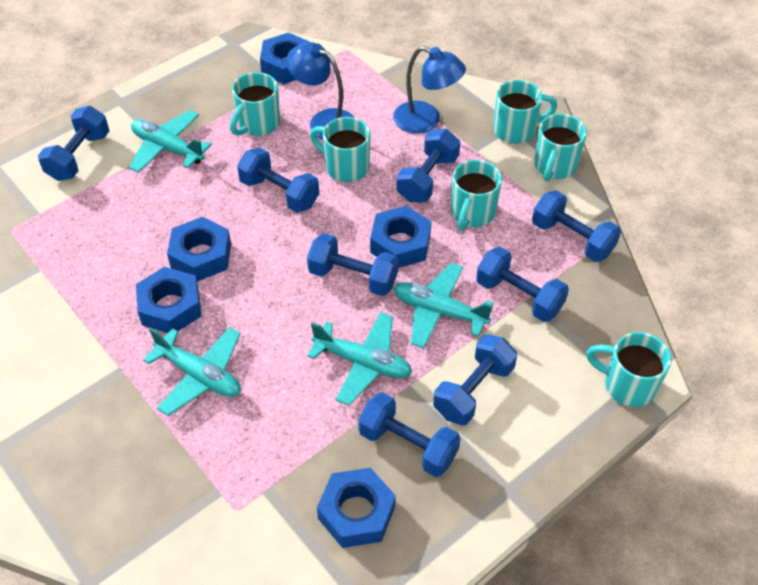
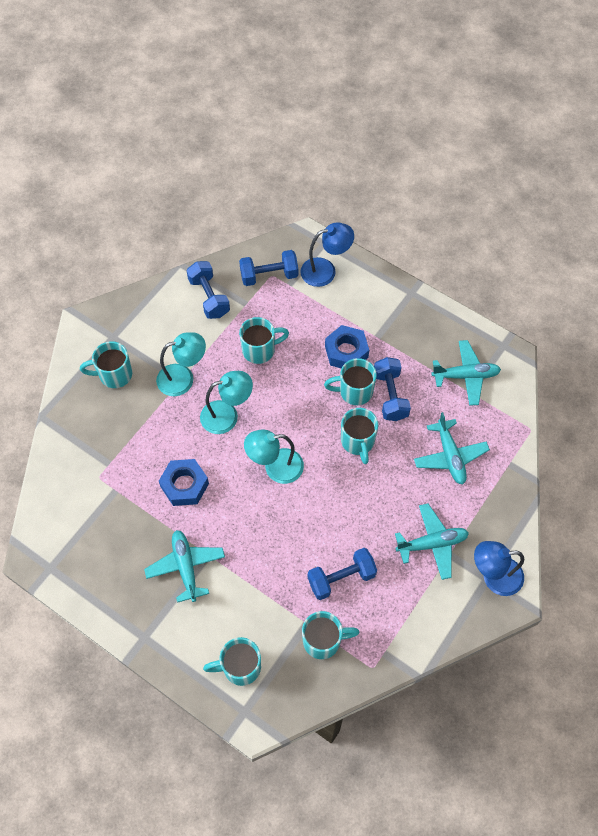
blue dumbbell: [38,106,109,181] [237,148,319,213] [307,233,399,296] [358,392,460,477] [396,129,460,202] [433,334,517,425] [476,247,569,322] [532,190,621,262] = 8 -> [186,261,230,319] [239,250,298,286] [308,548,377,600] [374,357,411,421] = 4
blue nut: [136,267,201,333] [167,217,231,282] [260,32,310,84] [317,468,396,548] [370,206,431,268] = 5 -> [159,459,209,506] [325,325,369,368] = 2
turquoise lamp: none = 0 -> [156,332,206,396] [200,371,253,434] [244,429,304,484] = 3

